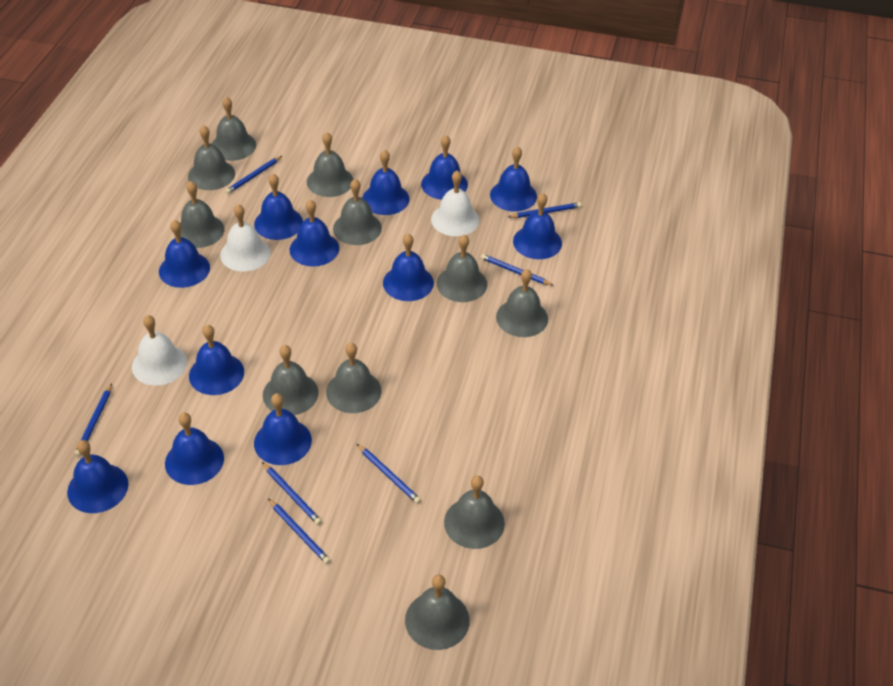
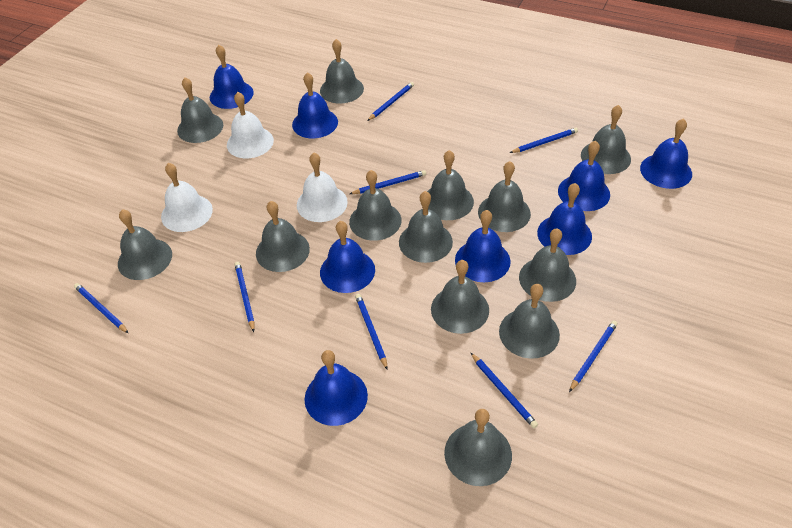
blue bell: [67,440,128,513] [159,220,210,288] [165,413,224,485] [189,325,244,395] [254,174,303,240] [254,393,312,465] [290,199,339,267] [362,150,409,215] [383,233,434,301] [421,135,468,200] [490,146,537,211] [513,193,562,259] = 12 -> [210,45,254,109] [292,72,338,138] [304,350,368,426] [320,221,375,293] [455,210,510,282] [537,183,592,255] [558,141,610,211] [640,118,692,189] = 8
blue pencil: [75,384,112,456] [225,156,282,194] [262,462,322,525] [268,499,331,564] [357,444,421,504] [481,254,554,286] [508,202,581,218] = 7 -> [74,283,128,333] [235,262,255,332] [350,170,426,194] [355,294,388,370] [367,82,414,121] [471,353,538,428] [510,128,578,153] [569,321,618,392] = 8
grey bell: [180,181,225,248] [188,125,235,190] [211,97,256,161] [263,345,318,415] [307,132,353,197] [326,343,382,413] [333,179,382,245] [405,574,470,650] [437,235,487,302] [444,476,505,549] [496,269,548,337] = 11 -> [118,209,172,280] [177,77,223,143] [256,201,310,272] [320,39,364,103] [349,170,402,241] [399,191,453,263] [427,150,474,220] [431,260,489,334] [444,409,512,486] [478,161,531,232] [499,284,560,359] [519,228,576,302] [581,105,631,174] = 13

